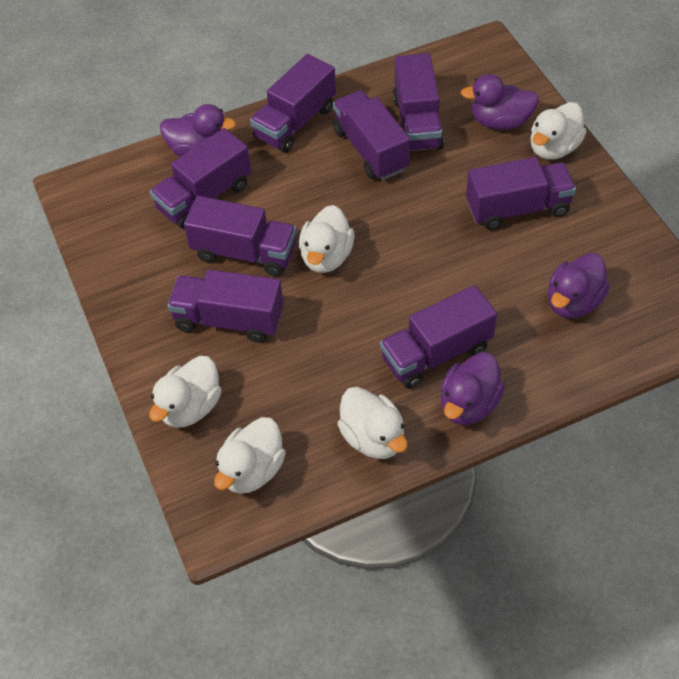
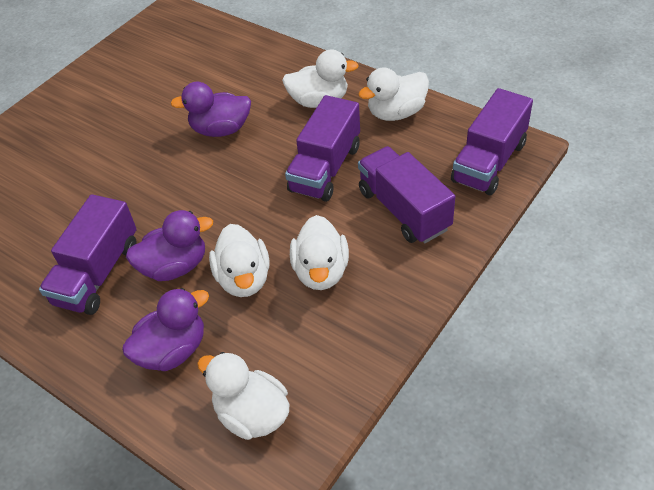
purple duck: [160,104,236,157] [441,352,505,425] [461,74,539,130] [548,253,610,318] = 4 -> [122,288,209,371] [126,210,213,281] [170,82,251,137] = 3
purple truck: [150,128,251,229] [167,269,283,343] [184,196,297,276] [250,54,336,153] [333,90,410,180] [380,285,497,389] [393,53,444,151] [466,157,576,230] = 8 -> [39,194,137,315] [285,95,360,202] [358,146,455,243] [451,88,533,195] = 4

